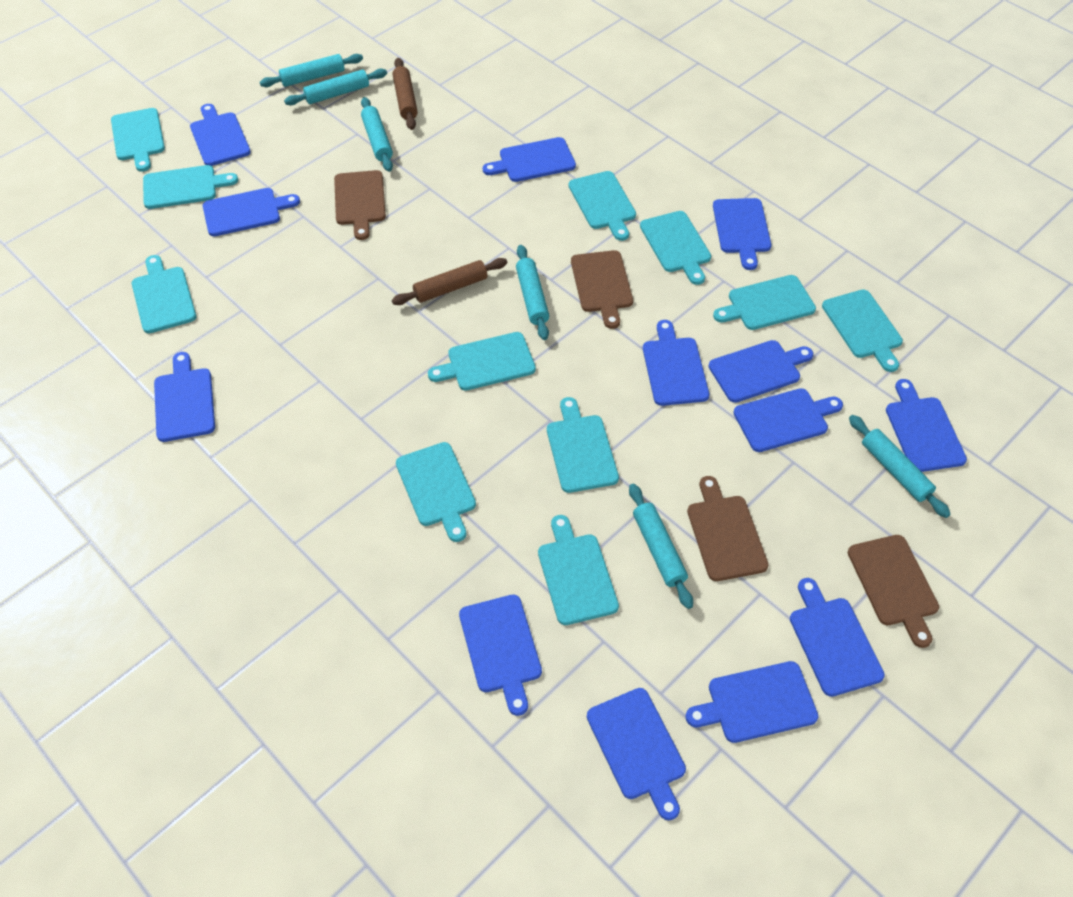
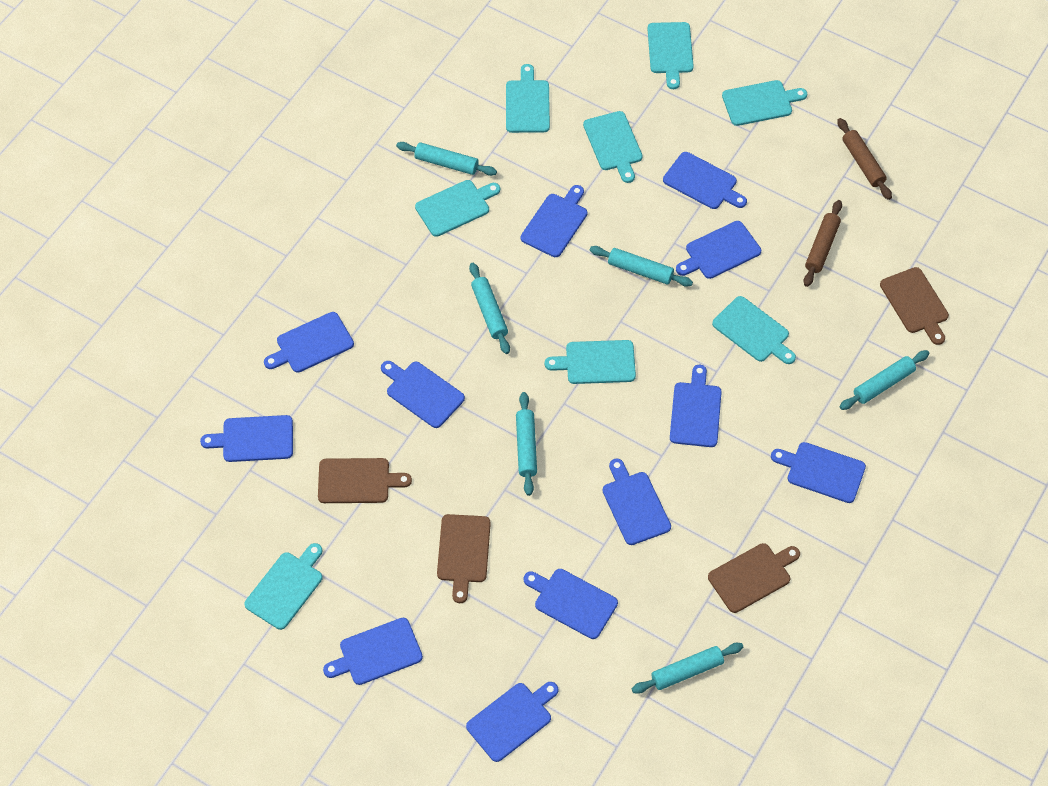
blue cutting board: [154,352,215,442] [190,104,251,166] [203,188,300,236] [459,595,542,716] [483,137,576,182] [587,688,686,820] [643,320,709,406] [686,661,819,743] [709,340,813,403] [713,198,771,270] [733,388,843,452] [790,578,885,697] [886,379,967,472] = 13 -> [200,415,293,462] [264,312,354,373] [323,618,423,685] [381,361,465,428] [466,682,558,762] [521,185,587,257] [524,569,618,639] [602,459,671,545] [663,152,747,209] [670,365,722,447] [676,221,761,279] [771,442,866,503] = 12
turquoise cutting board: [111,108,165,172] [132,255,196,333] [143,165,238,209] [396,442,476,542] [428,332,536,391] [538,515,619,625] [547,397,619,493] [568,171,636,241] [640,211,711,285] [713,275,816,330] [822,290,903,372] = 11 -> [244,543,323,630] [415,180,500,237] [506,64,550,133] [545,340,636,384] [583,111,643,183] [648,22,694,89] [712,296,796,364] [722,80,807,126] = 8

